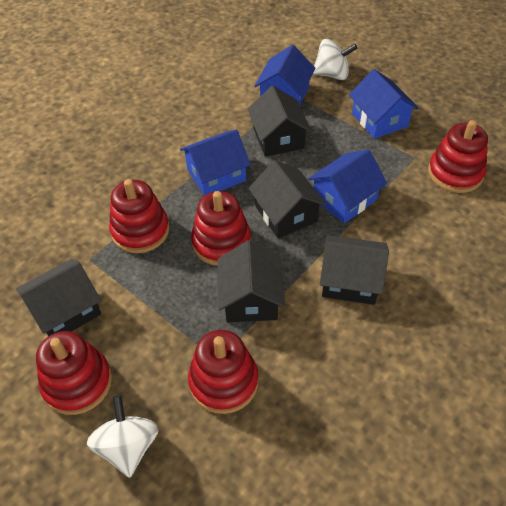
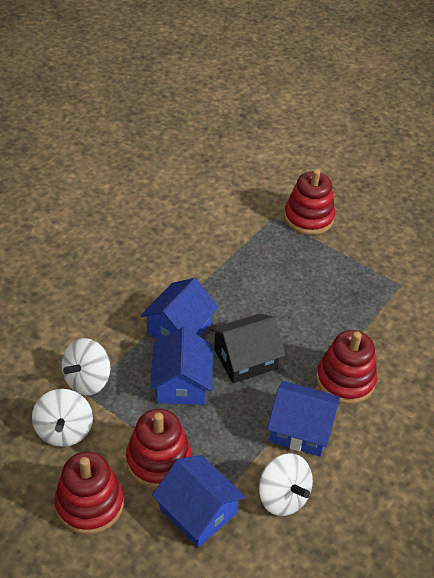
black house: [16,259,101,336] [218,240,285,322] [247,86,312,157] [249,160,326,238] [320,235,389,305] = 5 -> [210,313,286,383] = 1
red stacking toy: [36,331,112,415] [109,179,169,253] [188,330,259,414] [191,191,251,266] [428,120,488,193] = 5 -> [55,452,124,535] [126,409,191,488] [284,169,335,235] [316,330,377,404] = 4
white spinning top: [87,395,159,478] [313,39,357,80] = 2 -> [32,389,93,447] [62,338,110,395] [259,453,313,516] = 3

